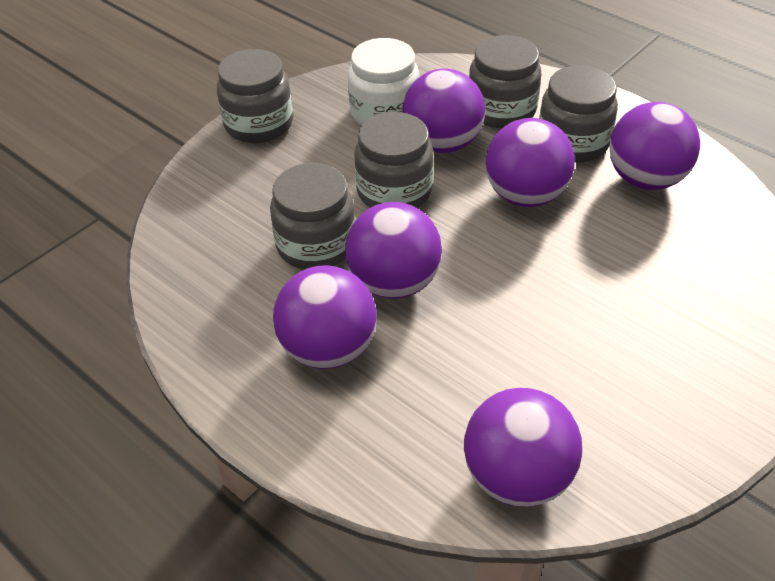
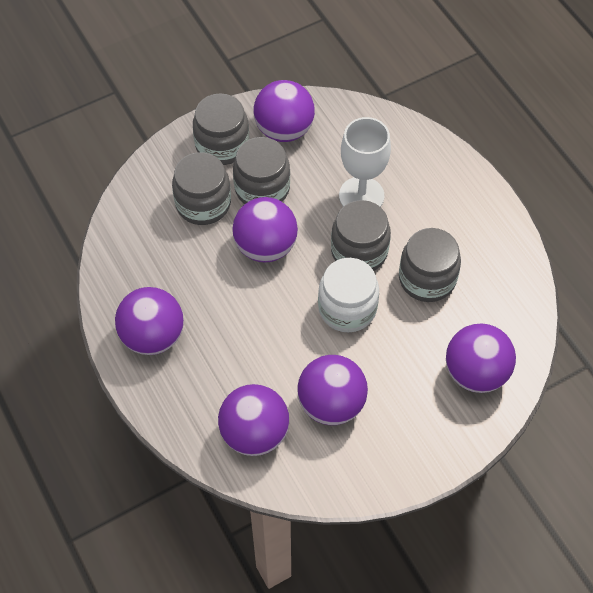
white goblet: none = 0 -> [339,117,391,207] = 1

